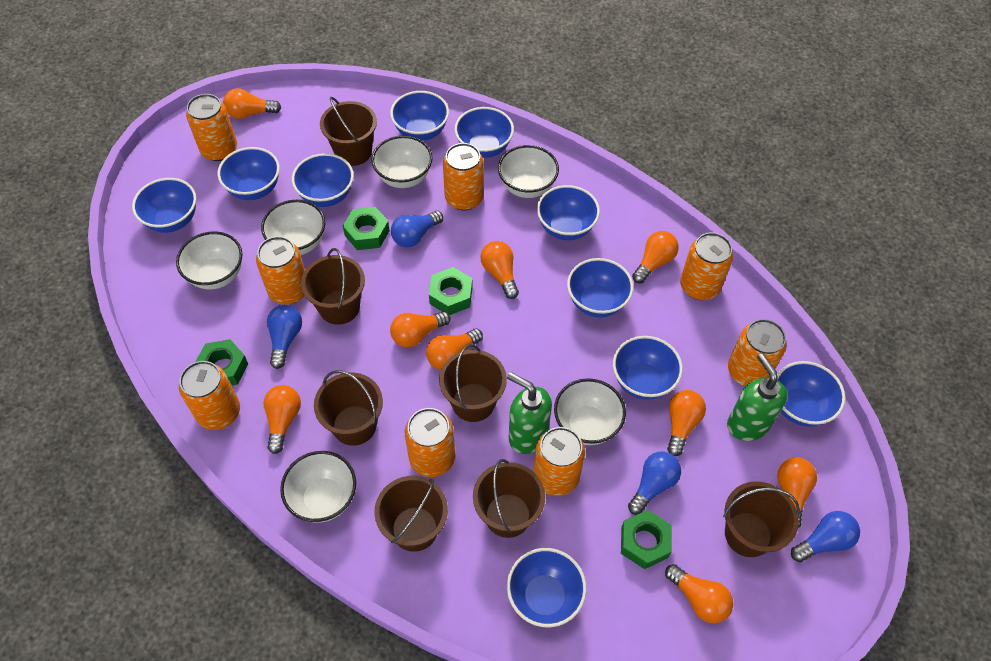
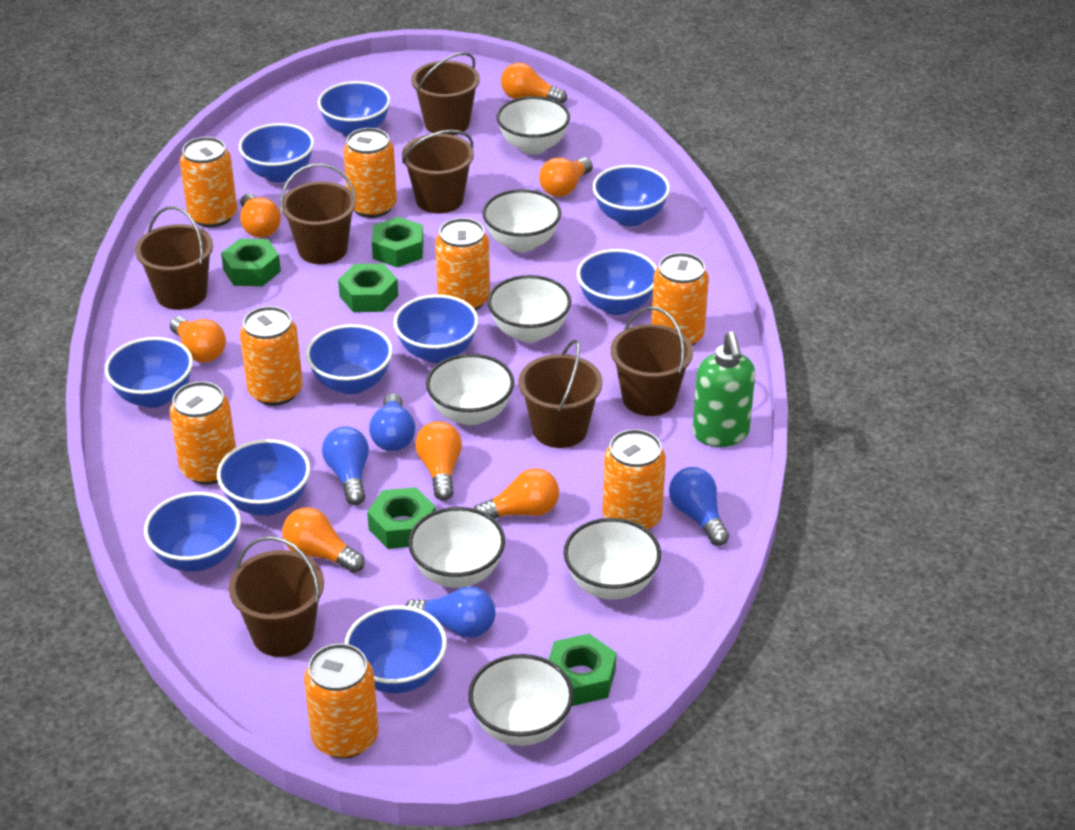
green nut: [195,339,248,386] [343,207,390,250] [429,267,473,315] [621,510,672,569] = 4 -> [221,239,281,286] [338,264,398,312] [367,487,436,549] [372,217,424,267] [548,634,616,706] = 5
green soap dispenser: [507,372,552,454] [727,353,787,441] = 2 -> [693,332,755,447] = 1
orange light bulb: [223,88,281,119] [263,385,301,454] [390,311,451,347] [426,328,483,370] [481,241,519,299] [632,231,679,283] [665,564,733,623] [667,390,706,456] [777,457,817,528] = 9 -> [170,316,226,362] [240,193,281,238] [282,507,365,573] [415,421,462,501] [474,468,559,519] [501,63,567,104] [539,157,593,197] = 7
white bowl: [176,231,243,290] [261,200,325,255] [280,451,356,523] [372,136,433,188] [498,145,559,198] [554,378,626,445] = 6 -> [408,507,505,588] [426,354,514,425] [468,654,574,746] [482,189,561,252] [487,275,571,343] [496,96,570,154] [564,518,661,600] = 7

